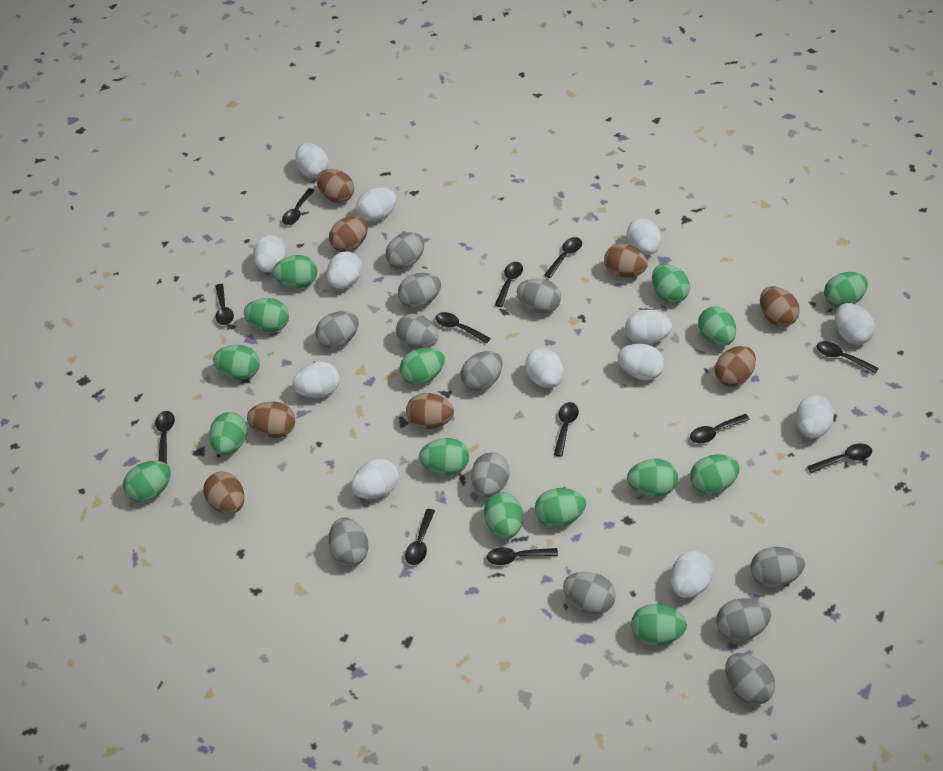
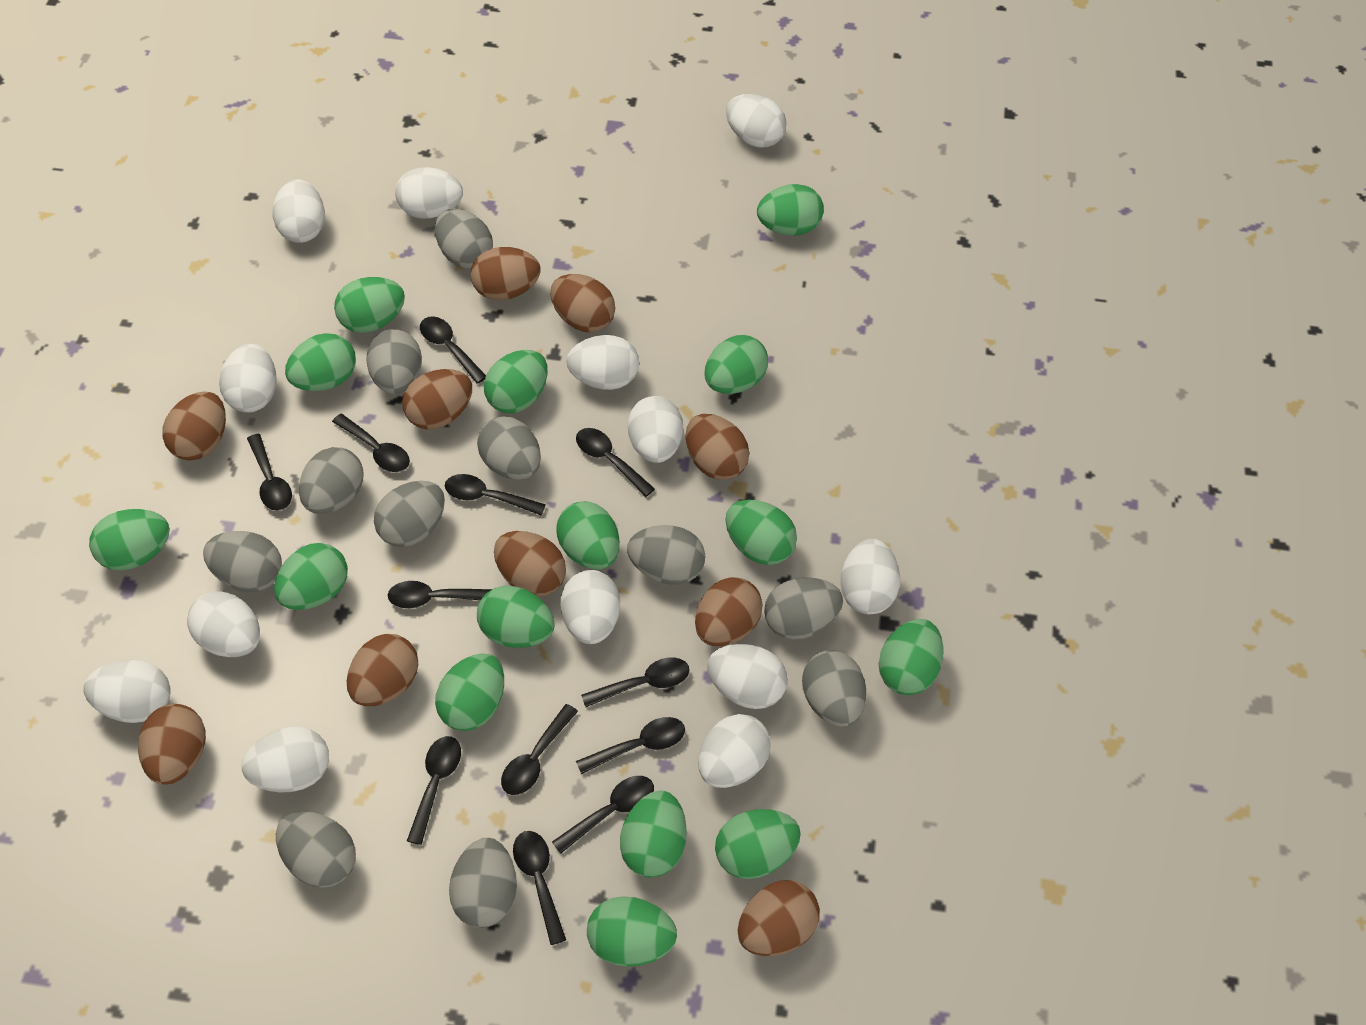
brown egg: [203,472,244,514] [247,401,295,438] [316,169,354,203] [329,216,368,252] [406,393,454,429] [604,244,648,278] [715,346,756,387] [760,286,800,327] = 8 -> [138,704,206,785] [162,391,226,461] [347,634,418,706] [402,369,472,429] [471,247,540,300] [494,531,566,597] [550,274,615,332] [685,414,749,480] [695,577,763,646] [738,880,820,956] = 10
grey egg: [315,311,359,349] [328,518,369,566] [386,232,424,269] [396,314,438,349] [398,273,441,308] [461,351,503,391] [471,452,509,497] [517,278,561,314] [563,572,616,615] [716,598,771,641] [725,653,775,705] [750,547,805,587] = 12 -> [203,531,282,592] [276,811,356,888] [299,447,364,514] [366,329,422,394] [374,481,445,547] [435,209,493,269] [449,838,517,928] [477,416,541,480] [627,525,705,585] [764,577,843,639] [802,650,866,727] = 11

